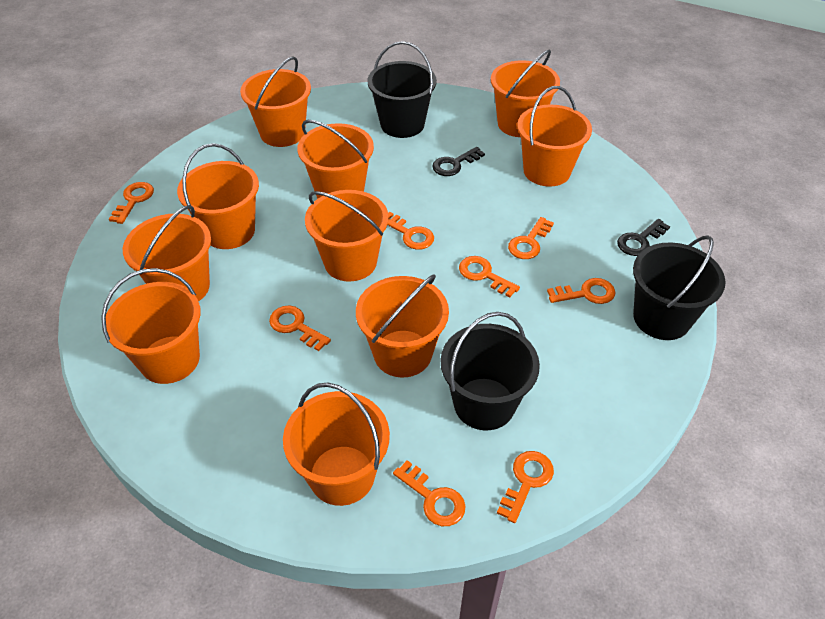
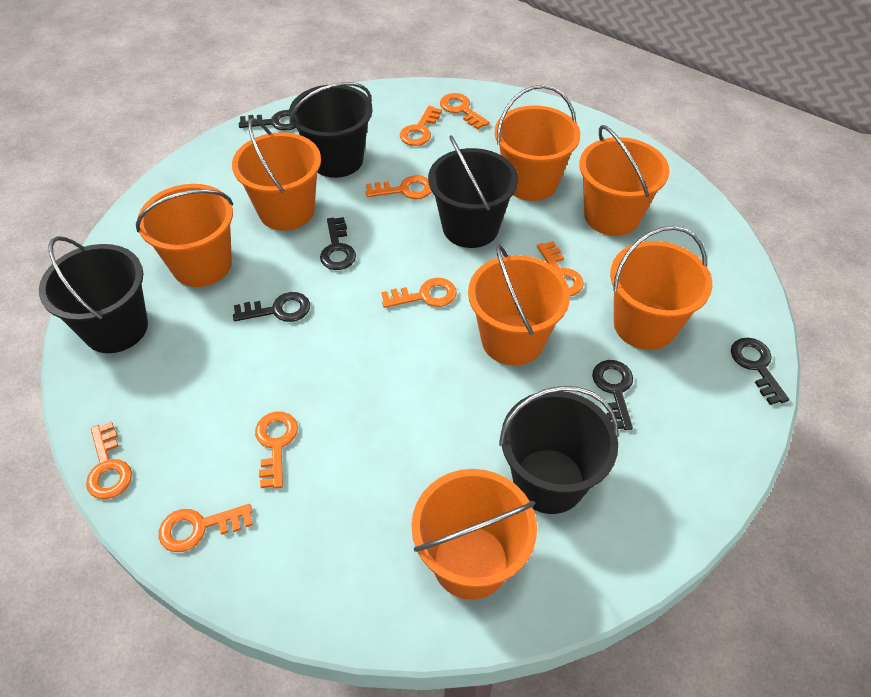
black bucket: [368,41,437,138] [441,312,540,430] [633,235,726,340] = 3 -> [39,236,148,353] [289,82,373,178] [428,135,518,248] [499,386,619,514] = 4
black key: [432,147,485,176] [617,219,670,256] = 2 -> [233,292,310,322] [239,110,296,131] [320,217,356,270] [592,360,633,430] [731,338,789,405] = 5
orange bucket: [101,268,201,384] [123,205,211,301] [177,143,259,249] [240,56,311,147] [283,383,390,506] [297,120,374,198] [305,190,389,282] [356,274,449,378] [491,50,560,137] [517,86,592,187] = 10 -> [136,184,233,287] [232,118,321,231] [411,469,537,600] [468,243,570,366] [495,85,580,201] [579,125,670,236] [610,226,712,350] = 7

